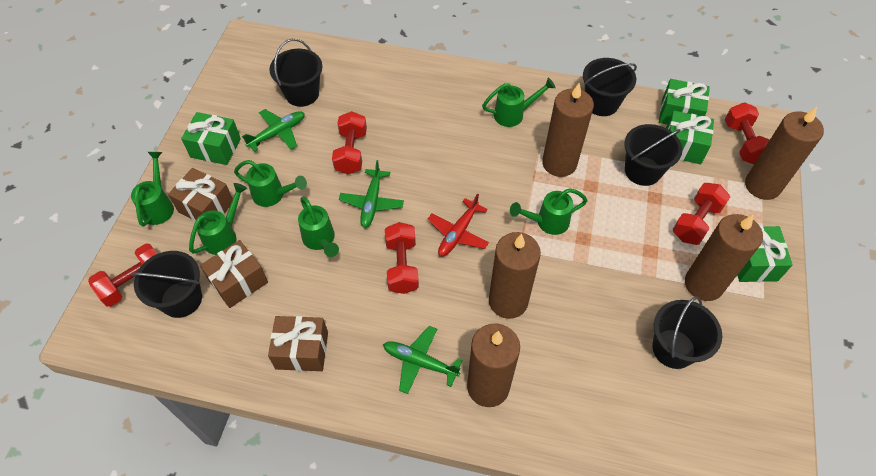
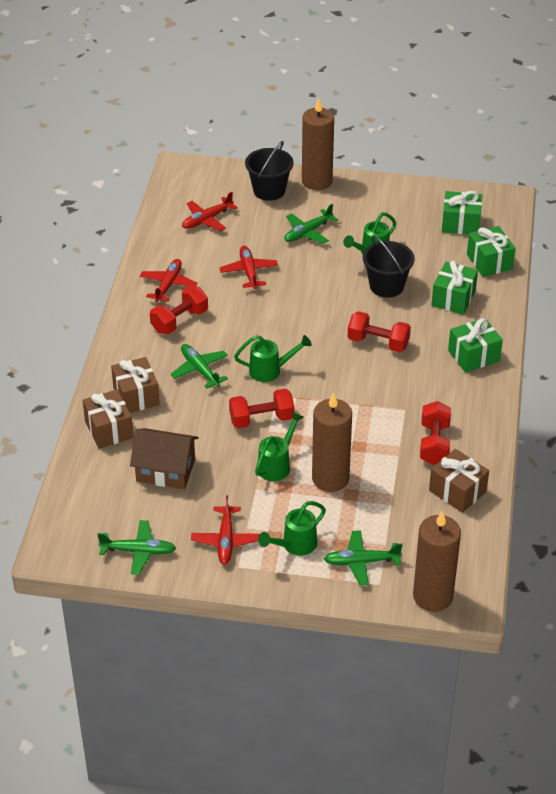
black bucket: [131,251,202,318] [269,39,322,107] [583,58,637,116] [624,124,682,186] [652,296,722,369] = 5 -> [245,141,294,201] [363,235,415,298] = 2
brown candle: [467,324,520,407] [489,232,541,319] [542,83,594,177] [685,214,763,301] [745,107,824,200] = 5 -> [302,98,334,190] [312,392,352,492] [413,511,461,612] = 3
brown house: none = 0 -> [130,428,199,489] = 1
green plane: [242,109,305,152] [339,160,404,228] [383,326,462,394] = 3 -> [97,520,176,575] [171,344,228,389] [284,204,338,244] [324,530,403,586] = 4
green watering can: [131,152,174,227] [189,183,247,255] [234,160,307,207] [298,196,339,257] [482,78,556,127] [510,188,588,235] = 6 -> [234,335,312,382] [255,412,303,481] [258,501,326,556] [343,212,396,255] = 4
red dumbbell: [88,244,157,307] [332,111,367,174] [385,222,419,294] [673,183,730,245] [725,102,770,164] = 5 -> [150,286,208,334] [229,389,294,428] [347,311,411,352] [420,401,451,465] = 4
red plane: [427,194,489,257] = 1 -> [140,259,198,302] [182,192,238,231] [191,495,260,565] [219,246,278,289] = 4

